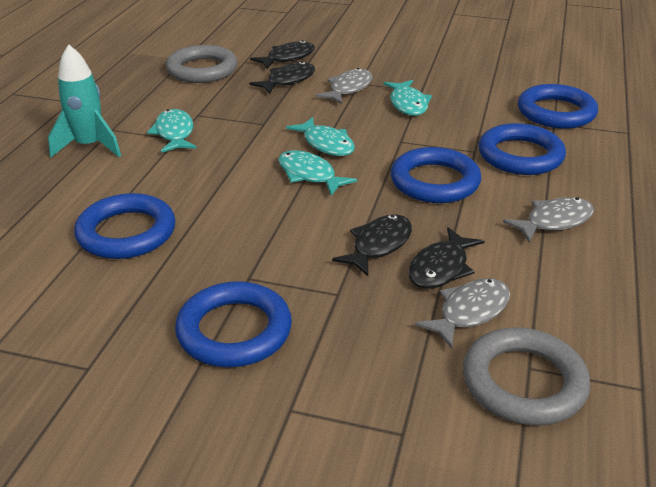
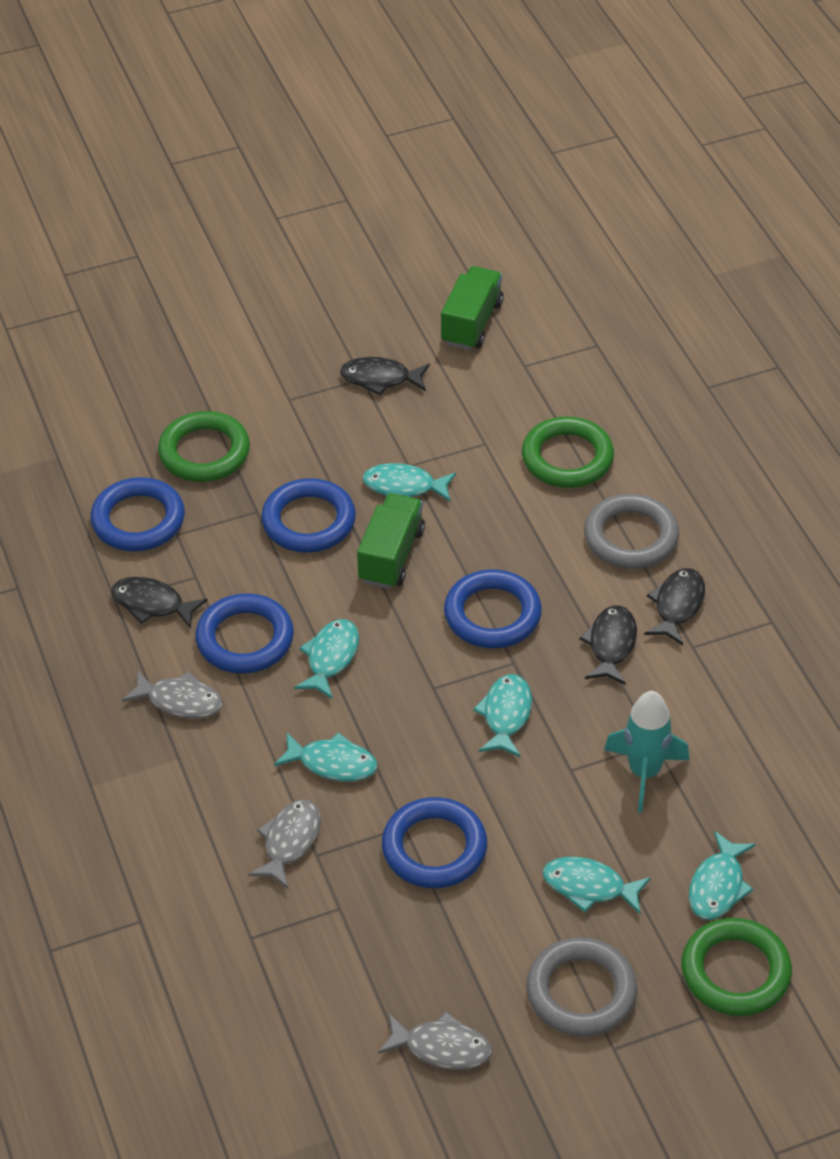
green ring: none = 0 -> [158,411,250,482] [522,417,614,488] [681,918,792,1016] = 3
green truck: none = 0 -> [357,493,425,589] [441,266,504,350] = 2
turquoise fish: [147,109,197,153] [278,150,357,195] [286,117,355,156] [383,80,432,116] = 4 -> [274,732,377,782] [294,619,359,699] [362,463,456,502] [473,674,532,757] [543,857,651,914] [689,831,756,920] = 6

